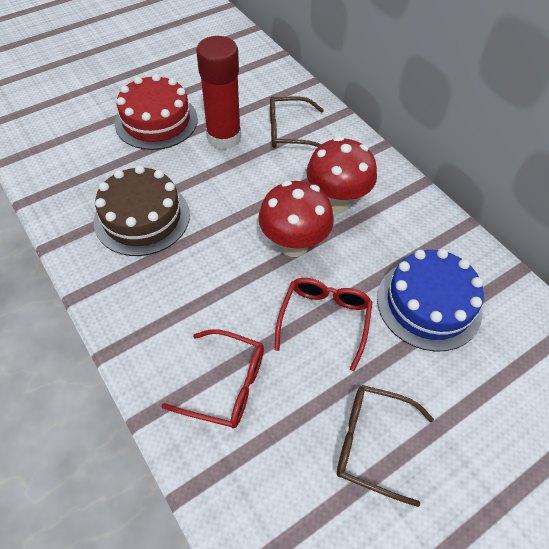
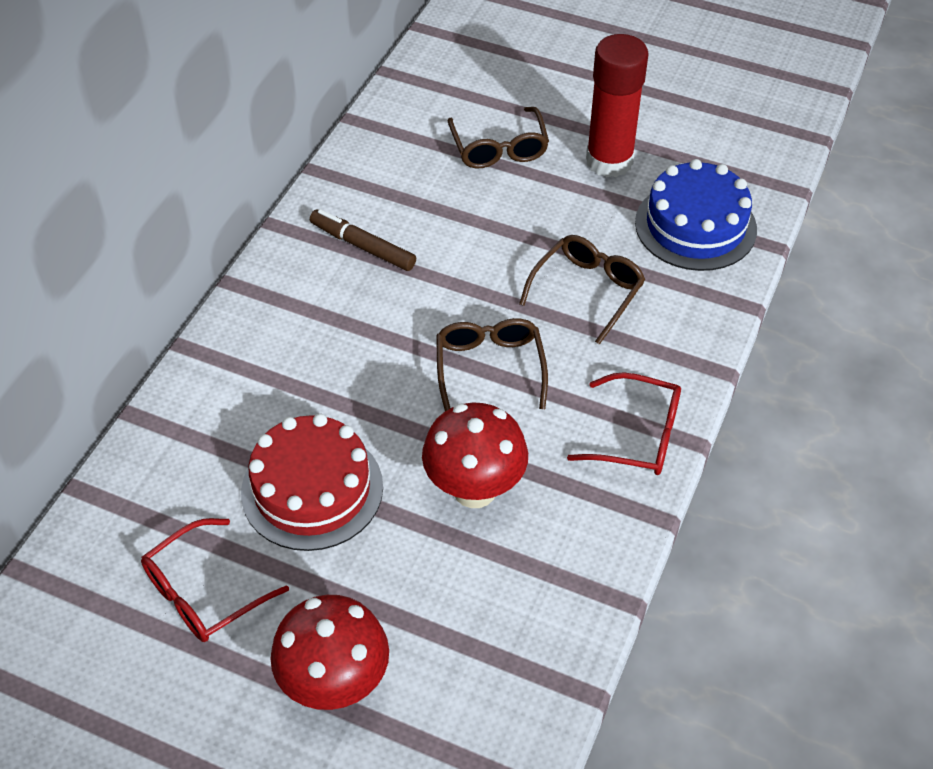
brown cake: [94,165,190,256] = 1 -> none = 0
brown glasses: [270,96,324,148] [337,385,434,507] = 2 -> [436,318,548,411] [448,107,549,168] [519,235,645,345] = 3
brown marker: none = 0 -> [310,209,416,271] = 1

